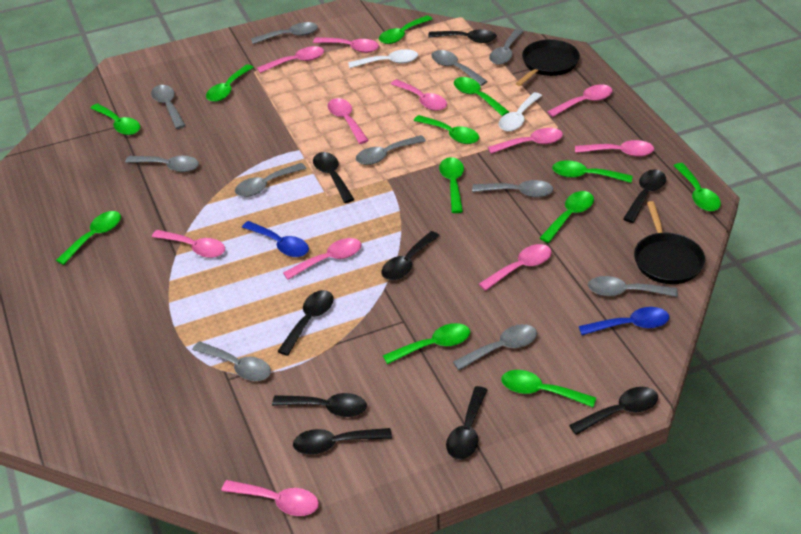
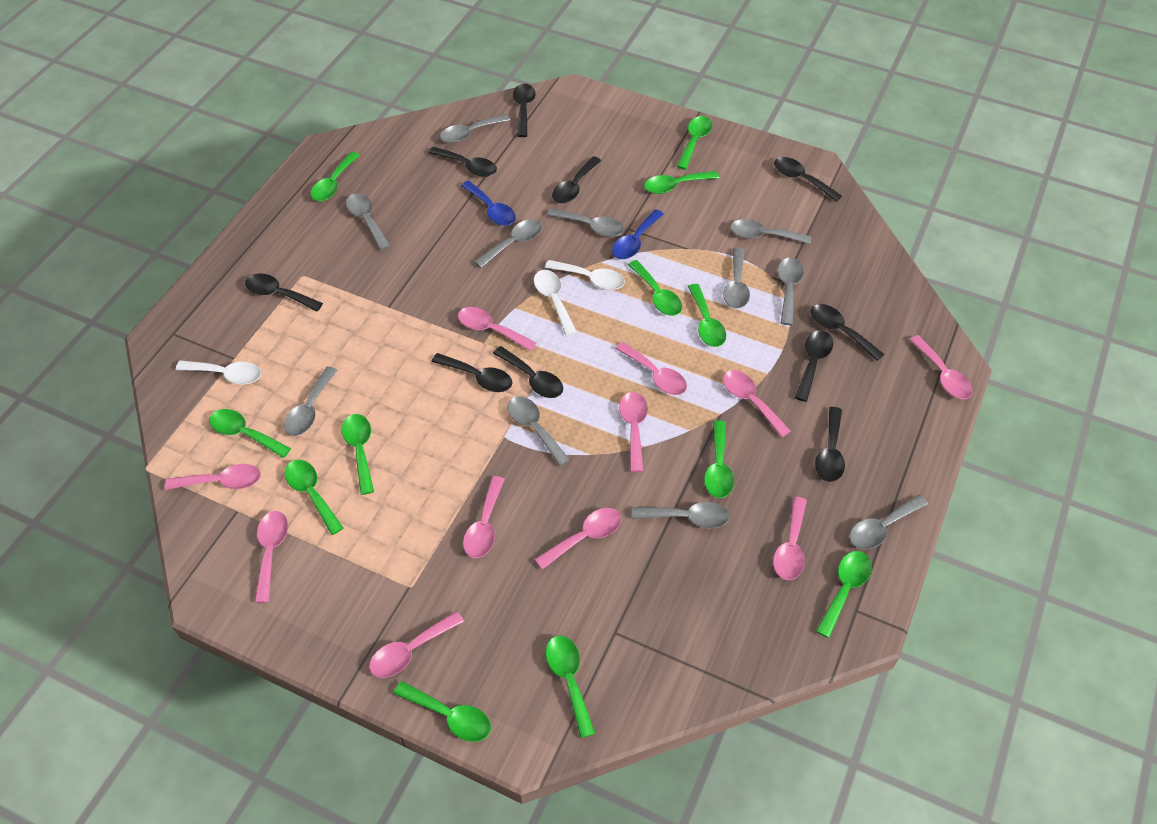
black pan: [515,39,580,86] [634,201,705,284] = 2 -> none = 0
black spoon: [272,393,367,417] [277,290,334,356] [293,428,392,455] [313,152,354,203] [382,231,440,280] [428,29,497,43] [446,386,487,459] [569,387,658,435] [623,170,666,223] = 9 -> [245,274,323,312] [428,147,497,177] [432,353,512,392] [493,346,563,398] [513,84,536,137] [552,156,601,203] [774,157,842,202] [795,330,833,402] [811,304,884,361] [815,407,845,482] = 10
white spoon: [348,49,418,68] [499,92,542,131] = 2 -> [176,360,261,384] [534,270,577,336] [545,260,625,290] = 3

